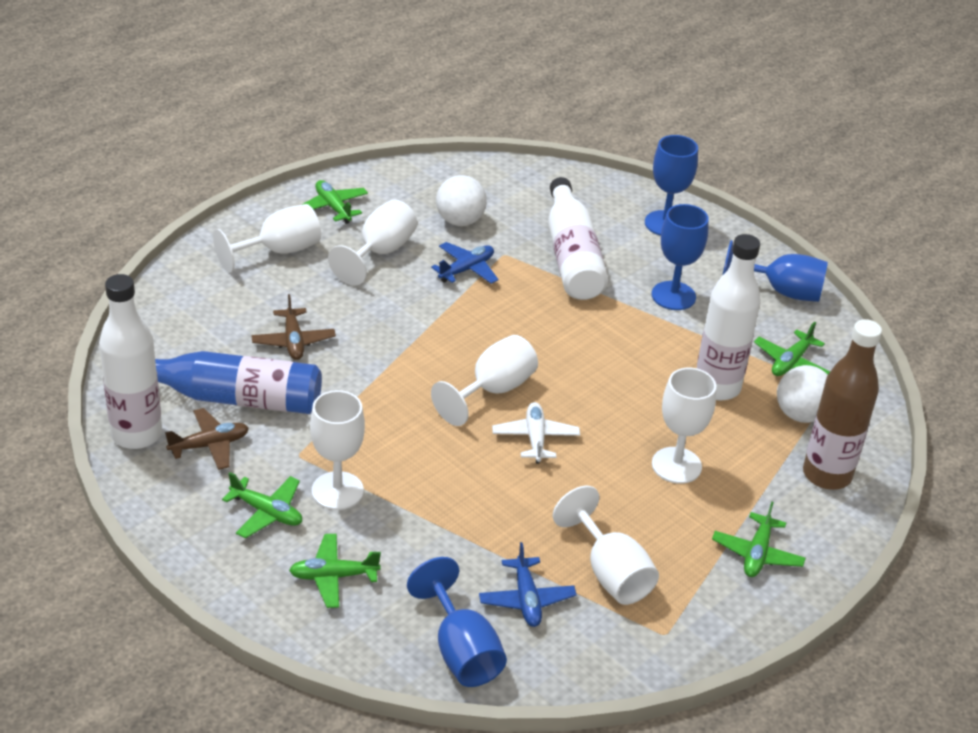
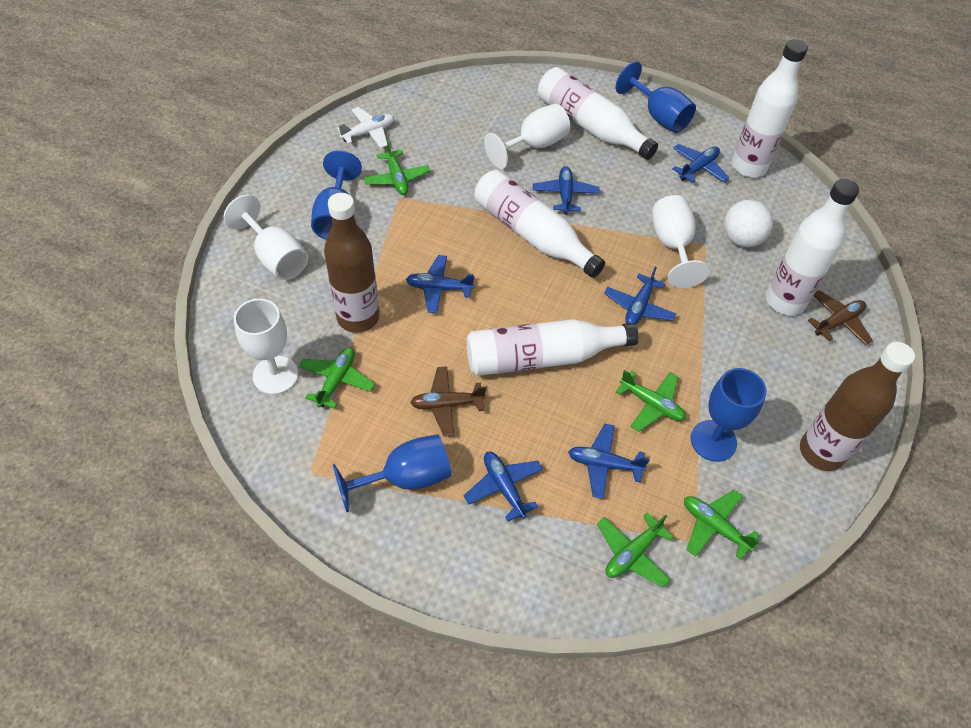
blue bottle: [155,351,322,414] = 1 -> none = 0
blue plane: [431,242,498,284] [479,542,577,627] = 2 -> [406,255,475,313] [464,452,543,521] [533,166,600,215] [568,424,650,499] [604,267,676,324] [673,144,729,183] = 6
brown bottle: [803,319,882,490] = 1 -> [324,193,379,333] [800,342,915,471] = 2
white ball: [436,175,487,226] [777,365,828,423] = 2 -> [724,200,773,247] = 1
white bottle: [99,274,162,449] [548,177,608,300] [697,234,761,400] = 3 -> [466,319,639,376] [474,170,605,278] [538,67,658,160] [732,39,808,177] [766,179,859,315] = 5
white goblet: [213,204,321,273] [310,390,365,510] [328,200,417,285] [431,335,538,426] [553,486,659,605] [652,368,716,484] = 6 -> [224,195,308,280] [234,299,298,395] [484,104,570,169] [652,195,710,288] = 4

